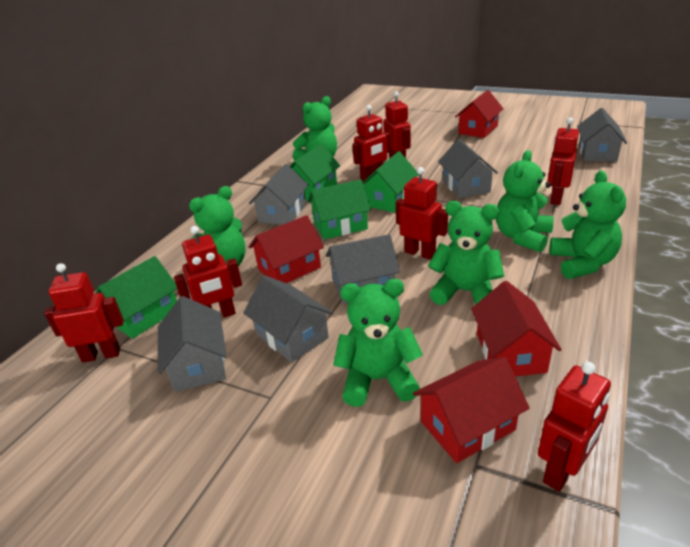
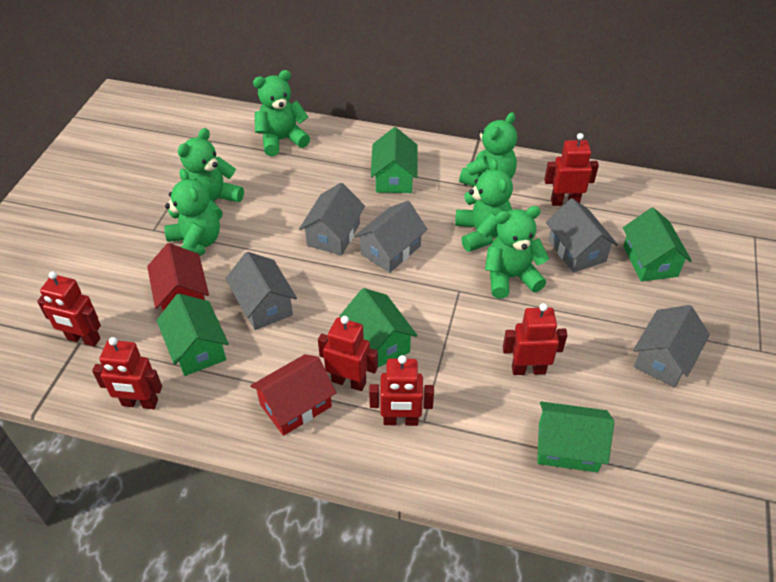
green house: [96,256,177,339] [290,144,340,200] [308,179,371,240] [363,151,419,213] = 4 -> [156,294,229,376] [340,288,418,367] [371,127,417,193] [537,401,614,472] [623,207,692,282] = 5
grey house: [158,296,227,392] [243,275,333,362] [249,164,309,225] [326,234,400,304] [438,139,498,198] [577,108,627,162] = 6 -> [226,252,297,330] [299,183,365,256] [354,201,428,273] [546,198,618,273] [633,305,710,387] = 5
red house: [249,215,324,283] [413,357,530,463] [455,90,504,138] [471,281,562,376] = 4 -> [147,243,209,311] [250,354,336,436] = 2
red robot: [44,263,124,363] [174,226,242,318] [352,105,390,183] [383,91,411,159] [396,167,448,260] [538,362,611,492] [547,117,579,205] = 7 -> [37,271,101,347] [92,337,162,409] [318,316,378,391] [369,355,434,426] [503,303,567,375] [544,133,599,206] = 6

